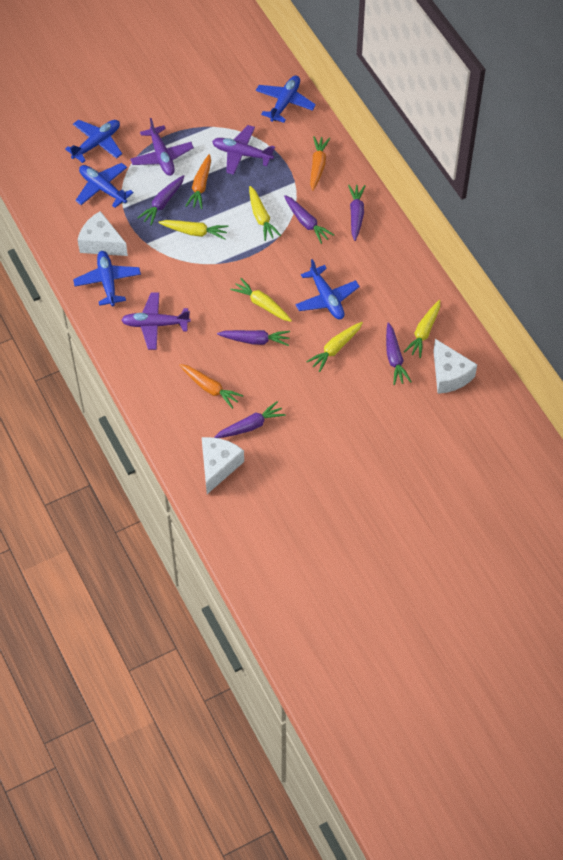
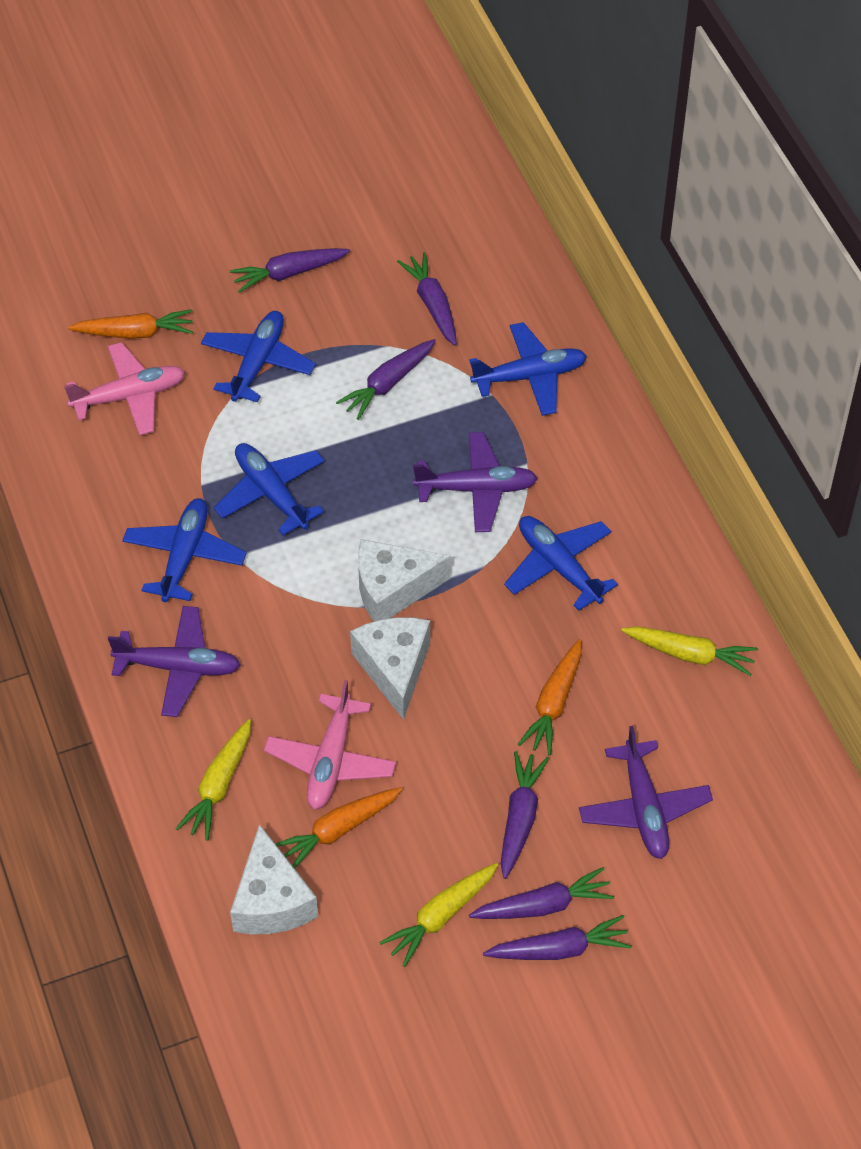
pink plane: none = 0 -> [64,342,185,436] [264,680,396,810] = 2
yellow carrot: [158,220,229,240] [230,278,292,322] [249,186,281,241] [306,322,363,372] [404,300,440,358] = 5 -> [175,719,251,841] [379,863,498,967] [621,626,758,676] = 3

